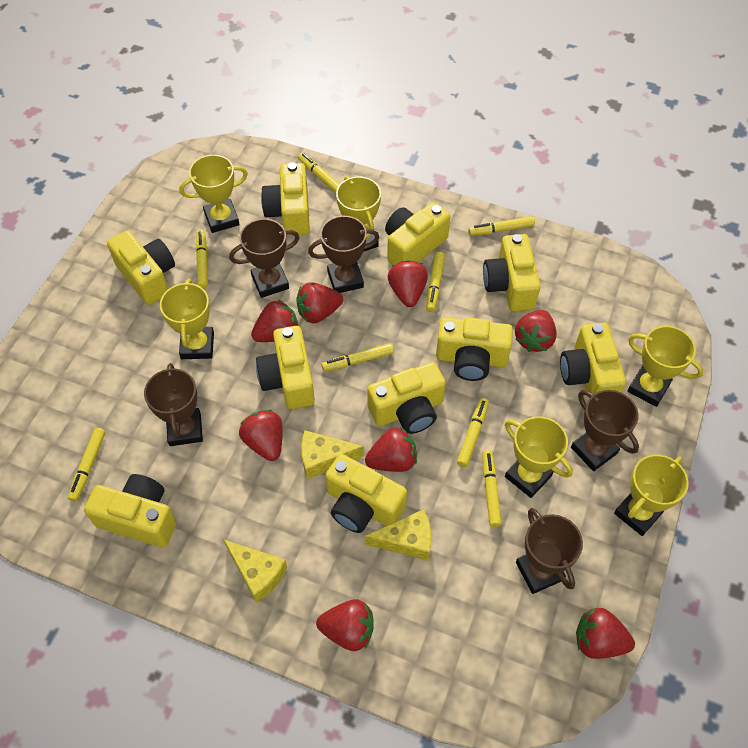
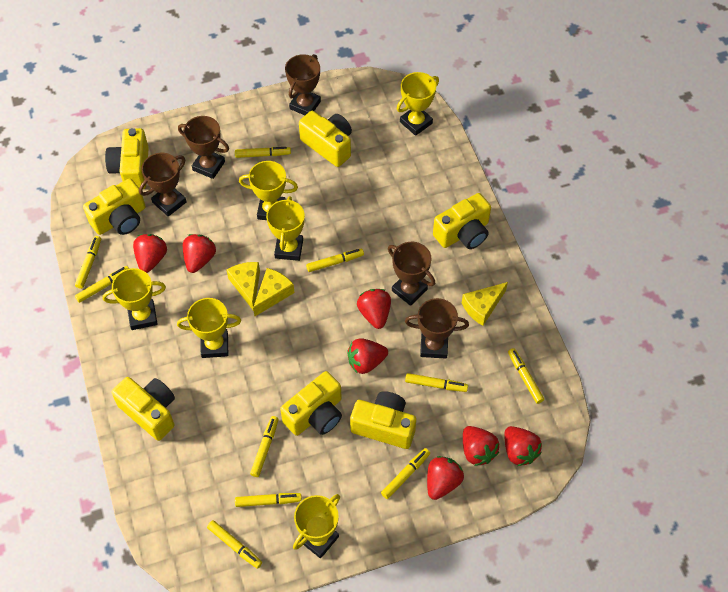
red strawberry: [239,409,283,461] [251,300,298,342] [296,282,343,323] [316,599,374,651] [365,427,417,472] [388,260,428,307] [515,310,557,352] [576,608,635,659] = 8 -> [133,234,167,273] [183,234,216,273] [347,338,388,374] [357,289,391,329] [427,456,464,500] [463,426,499,466] [504,426,542,466] = 7
yellow camera: [84,474,176,548] [107,230,175,305] [256,326,315,409] [261,162,310,236] [325,454,407,533] [367,362,446,434] [385,202,450,265] [436,317,513,381] [483,234,541,312] [560,323,626,399] = 10 -> [83,178,146,235] [105,128,149,189] [112,377,175,441] [280,371,342,436] [299,111,352,167] [350,391,416,449] [433,193,491,249] = 7
yellow marker: [68,428,105,502] [196,230,208,289] [298,153,340,193] [321,343,394,372] [426,252,445,312] [457,398,489,467] [468,216,535,236] [482,450,502,527] = 8 -> [75,236,101,289] [75,266,129,303] [207,520,262,569] [235,147,291,158] [235,493,302,507] [250,416,279,477] [306,249,364,272] [381,448,430,499] [405,373,468,392] [508,348,544,404] = 10

